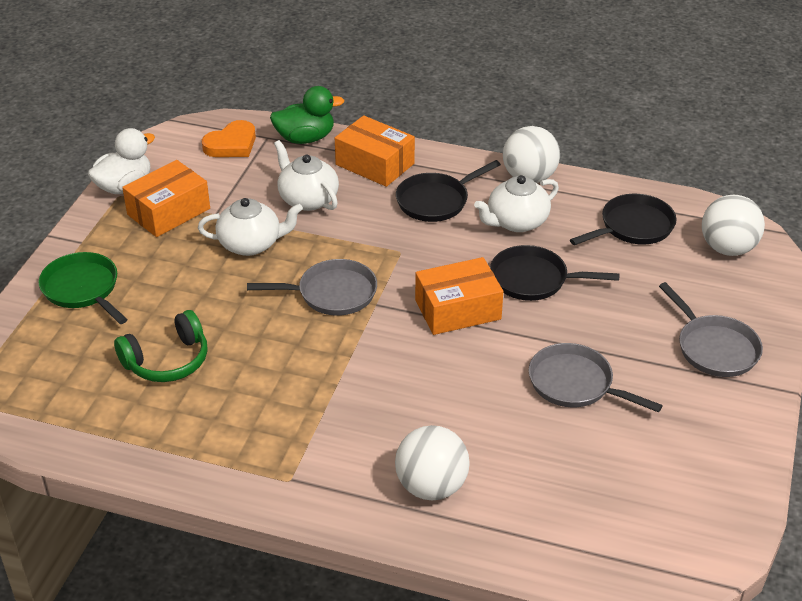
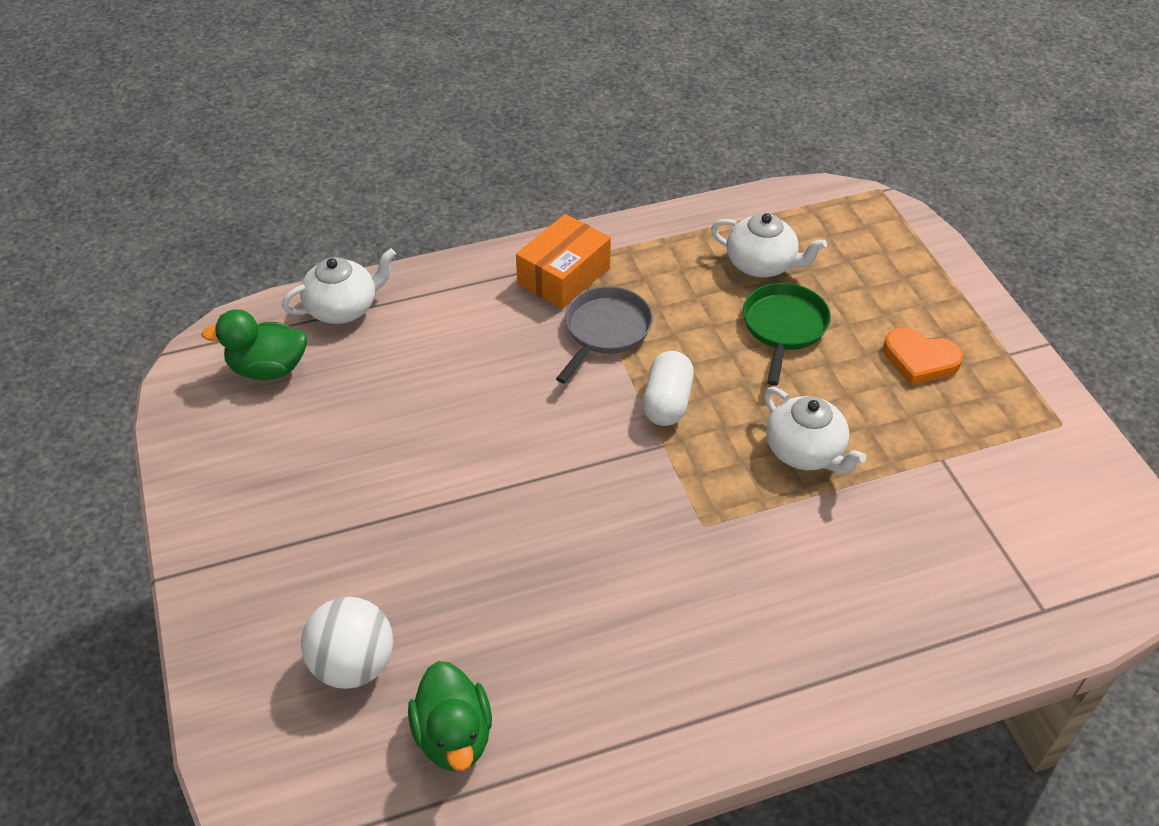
black pan: [396,160,501,222] [490,245,620,301] [570,194,677,245] = 3 -> none = 0
green duck: [270,86,344,144] = 1 -> [201,309,307,380] [408,661,492,771] = 2
green headphones: [114,310,208,382] = 1 -> none = 0
grey pan: [247,259,377,316] [528,343,663,412] [659,282,763,377] = 3 -> [556,286,653,384] = 1
orange box: [122,160,210,237] [335,115,415,187] [415,257,503,335] = 3 -> [516,214,611,309] = 1
white ball: [395,425,470,500] [503,126,560,183] [702,195,765,256] = 3 -> [301,597,393,689] = 1
white capsule: none = 0 -> [643,351,694,426] = 1
white duck: [88,128,155,194] = 1 -> none = 0

